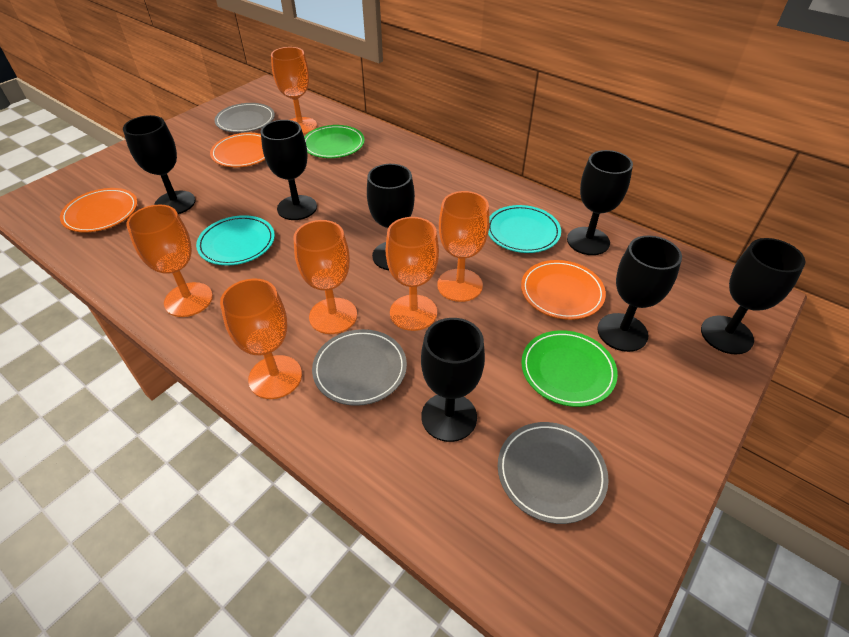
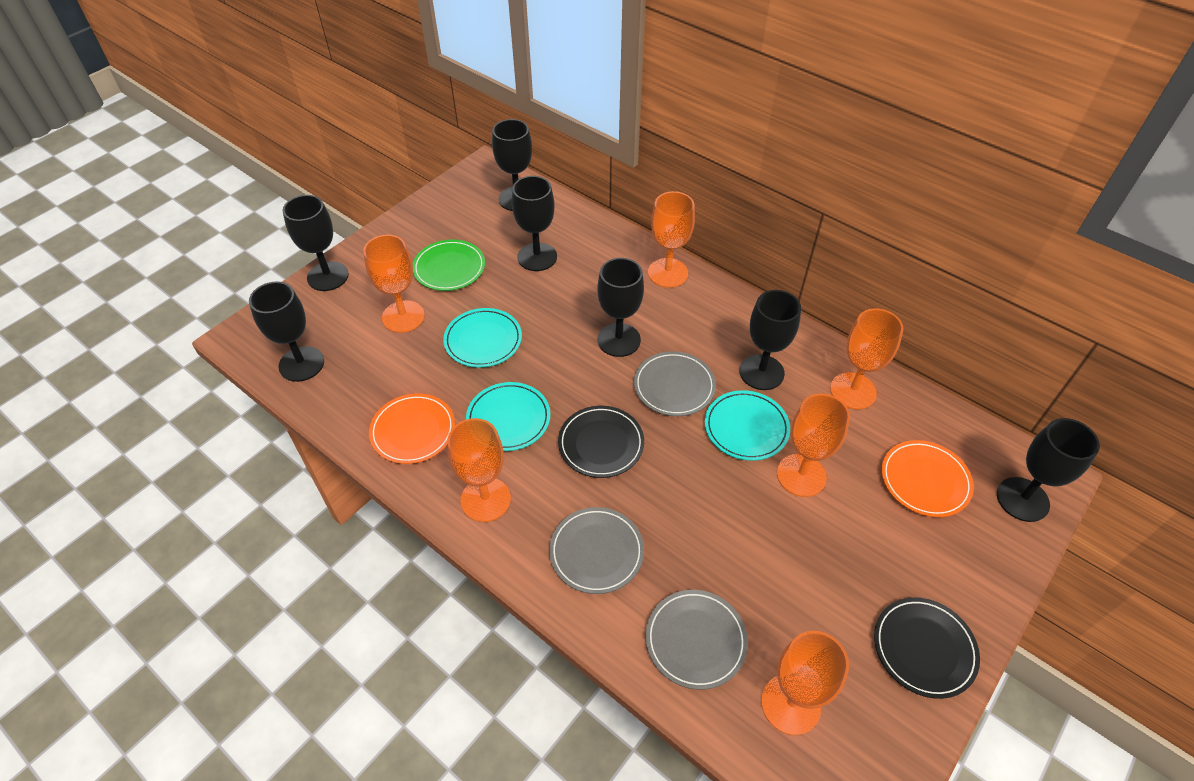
black plate: none = 0 -> [558,406,644,478] [874,597,980,699] = 2
green plate: [304,125,365,158] [521,330,618,407] = 2 -> [413,239,485,291] = 1
orange plate: [60,188,138,232] [210,133,265,167] [521,260,606,320] = 3 -> [369,393,455,464] [881,440,974,517] = 2
turquoise plate: [196,215,275,265] [488,205,561,253] = 2 -> [443,308,522,368] [466,382,551,451] [705,390,790,461] = 3

